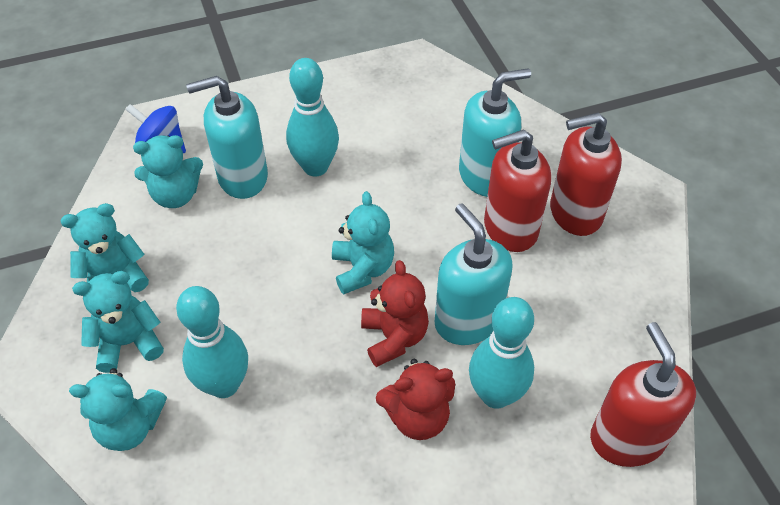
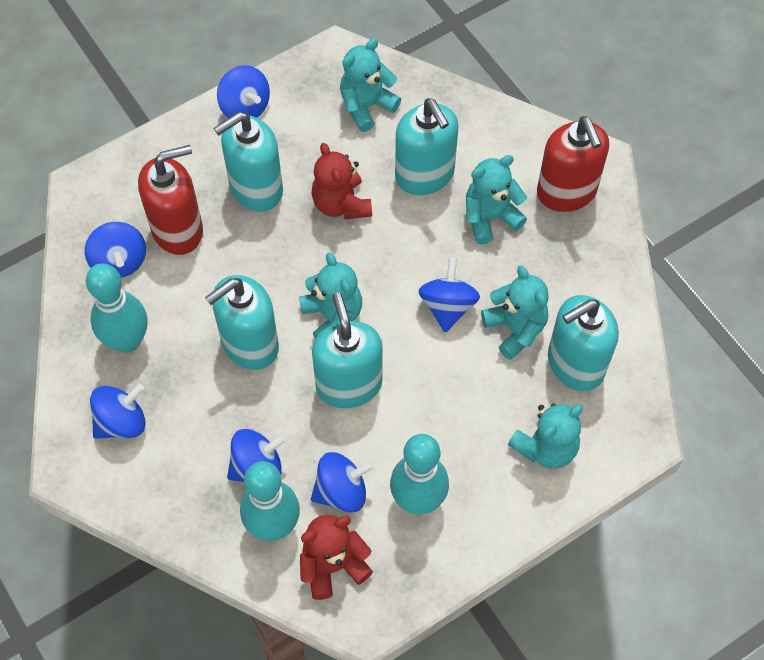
blue spinning top: [125,104,186,153] = 1 -> [85,222,146,278] [90,384,146,439] [217,65,270,118] [227,429,287,482] [311,452,374,513] [418,257,480,332] = 6
red soap dispenser: [484,129,551,252] [550,112,622,236] [590,322,696,467] = 3 -> [138,145,203,255] [537,116,609,212] = 2
turquoise soap dispenser: [186,76,268,199] [434,203,513,345] [459,68,531,197] = 3 -> [205,275,279,370] [214,112,283,212] [312,292,382,408] [395,98,459,195] [548,295,619,391] = 5

